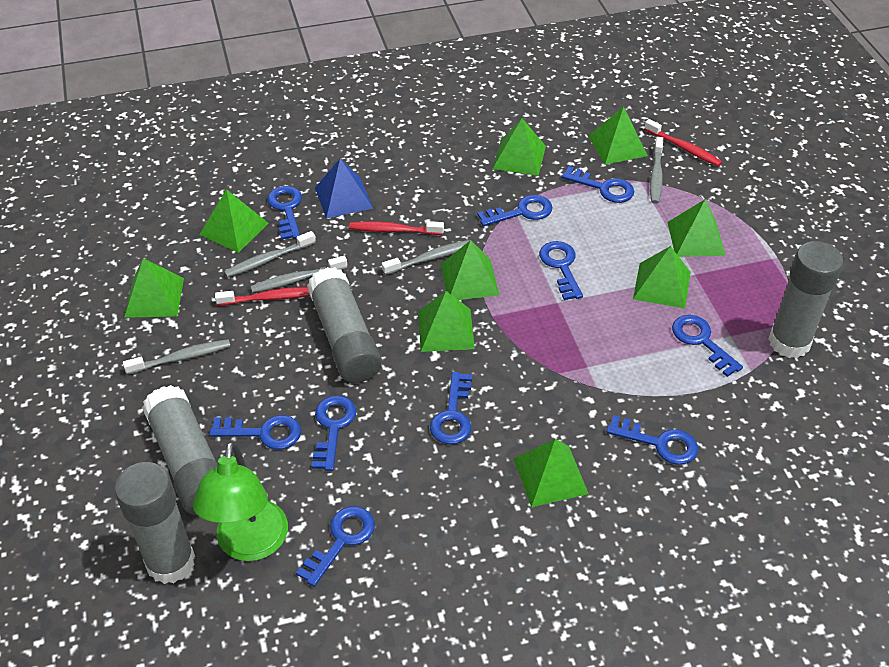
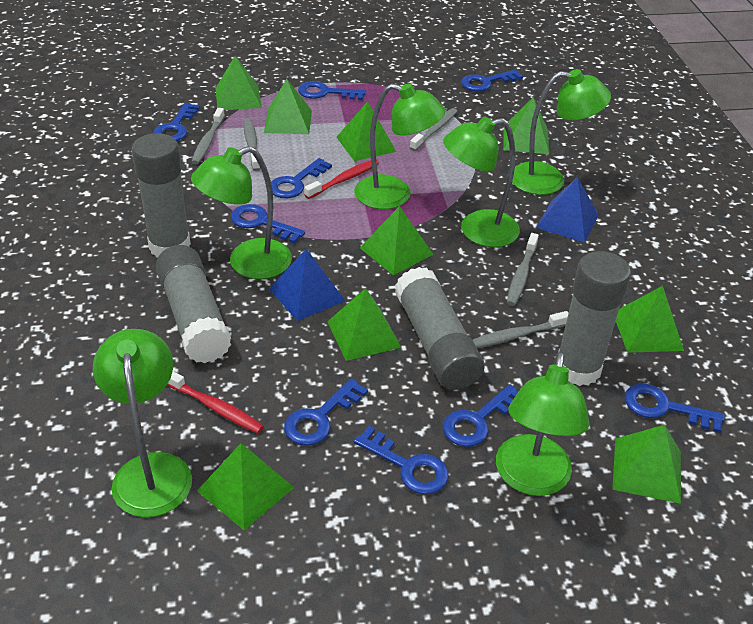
blue key: [209,415,301,450] [267,186,302,240] [296,506,375,587] [311,395,356,471] [430,372,472,445] [477,195,552,226] [539,241,583,300] [561,166,634,203] [606,415,698,465] [672,315,743,377] = 10 -> [154,103,200,141] [231,204,305,243] [271,158,332,198] [284,378,368,446] [298,81,365,100] [354,426,449,495] [443,384,518,447] [461,69,523,92] [625,383,725,433] = 9
blue pyramid: [315,158,373,219] = 1 -> [269,249,345,321] [536,177,599,243] = 2
green lamp: [193,441,288,561] = 1 -> [93,329,192,517] [191,146,292,279] [354,83,445,209] [443,117,520,247] [496,352,590,496] [512,69,611,195] = 6
red toothbrush: [215,287,310,306] [349,221,444,235] [644,119,722,166] = 3 -> [167,371,264,433] [304,160,379,199] = 2

